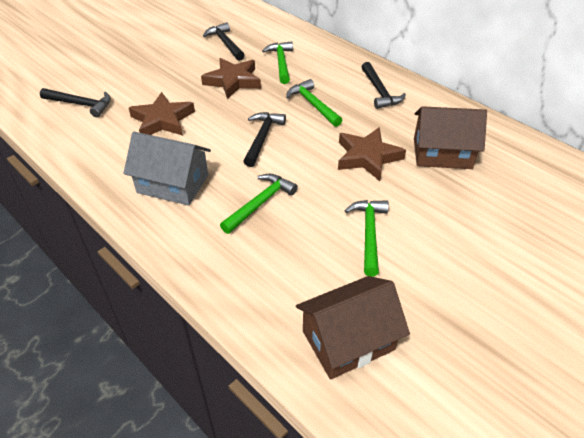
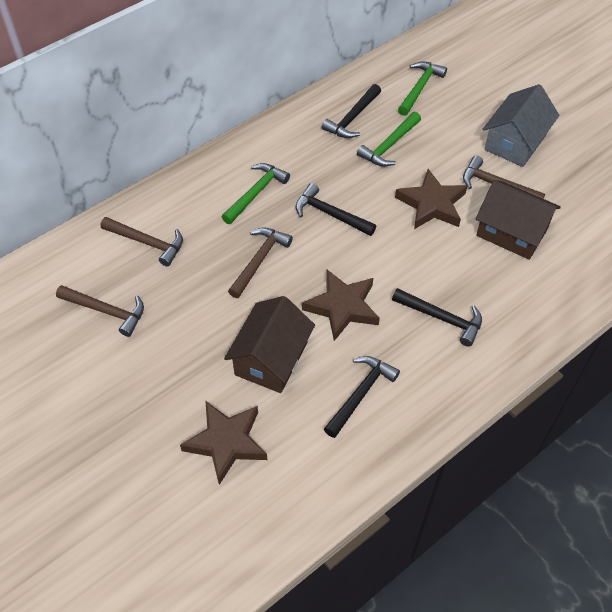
brown hammer: none = 0 -> [56,285,144,337] [101,217,183,267] [228,228,293,298] [463,156,545,199] = 4
green hammer: [220,174,298,234] [262,41,293,84] [286,79,342,127] [344,200,389,277] = 4 -> [222,163,290,224] [357,112,421,167] [398,61,447,116] = 3

